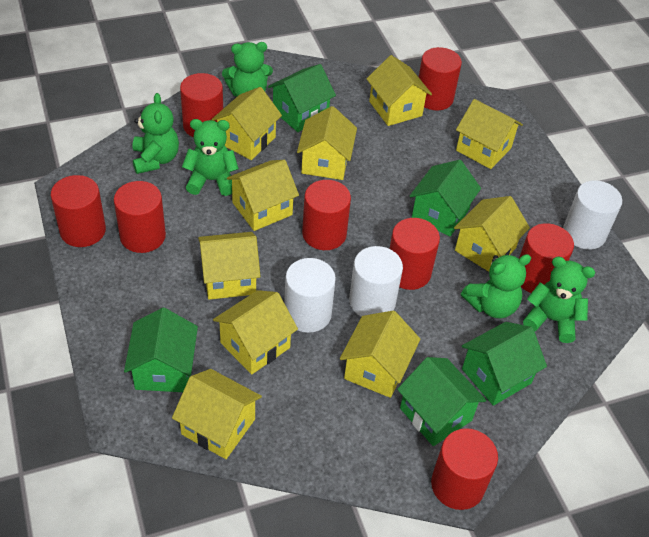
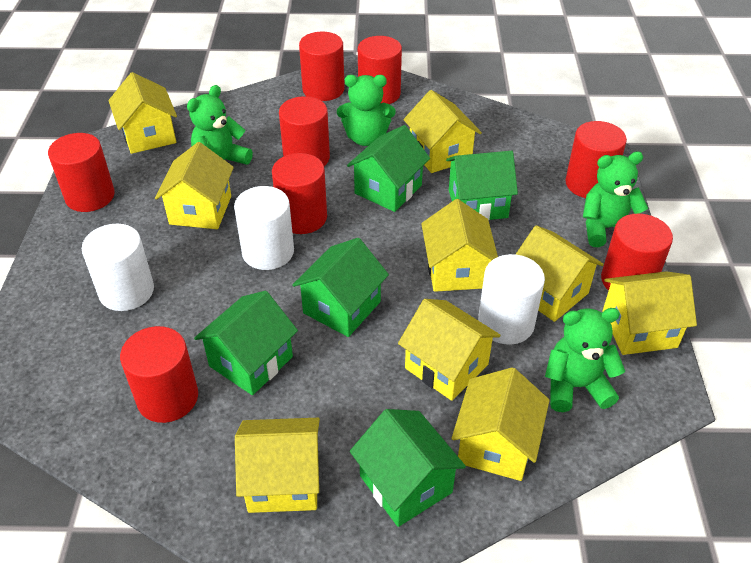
green teddy bear: [133,93,179,174] [182,119,239,196] [222,42,273,97] [461,254,531,318] [523,256,595,343] = 5 -> [187,85,253,164] [337,75,396,146] [545,308,625,412] [583,152,648,247] = 4
yellow house: [172,369,262,459] [198,232,261,300] [211,87,282,160] [213,290,298,374] [227,160,299,231] [297,106,357,180] [340,311,420,398] [367,55,432,126] [454,196,530,272] [456,99,523,169] = 10 -> [108,72,177,154] [155,142,234,229] [235,418,320,513] [398,299,501,401] [403,90,482,173] [421,199,498,292] [452,367,550,481] [515,225,604,322] [602,271,697,355] = 9

